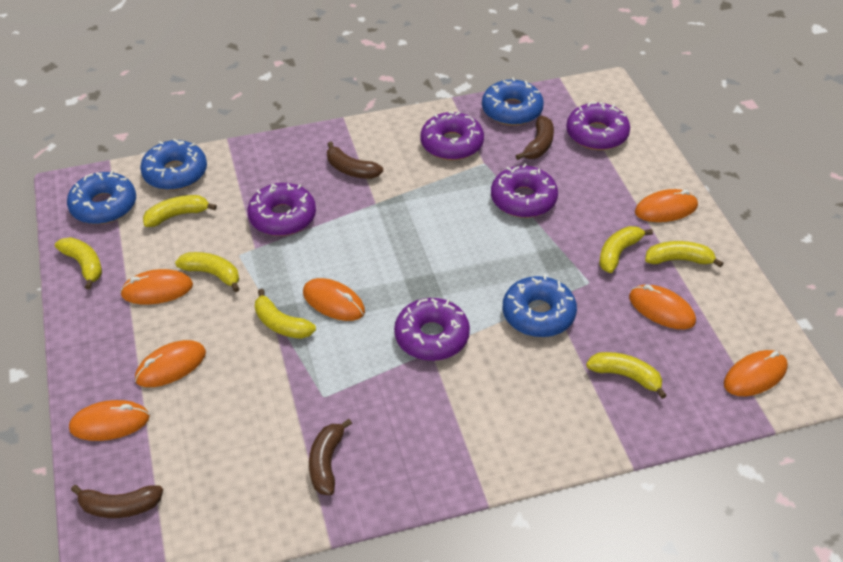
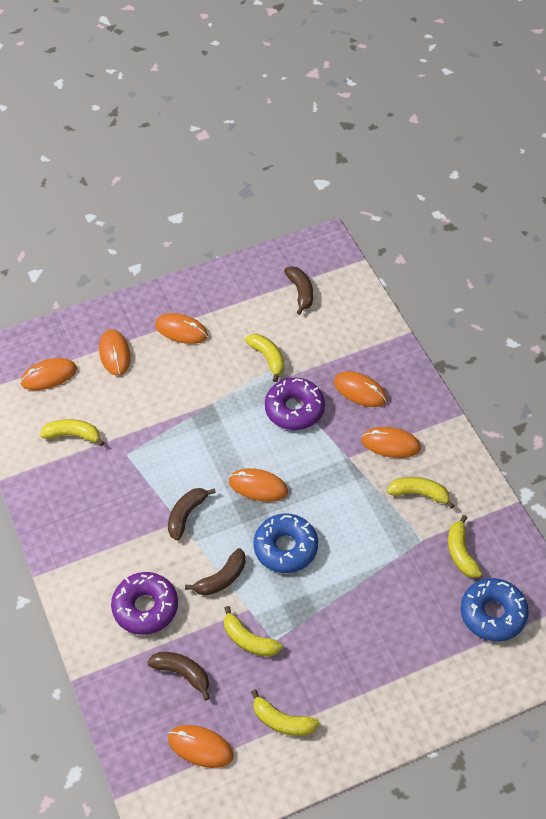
blue donut: [67,171,136,224] [140,139,207,190] [482,77,544,126] [503,274,577,337] = 4 -> [253,513,318,573] [461,578,529,642] = 2
purple donut: [247,183,316,236] [394,298,470,361] [421,112,484,160] [491,164,558,218] [566,102,630,150] = 5 -> [111,572,178,635] [265,378,325,430] = 2
yellow banana: [55,237,102,289] [143,195,217,227] [175,252,239,292] [255,289,316,339] [586,352,667,399] [599,226,653,273] [645,241,723,267] = 7 -> [40,419,104,446] [224,606,283,657] [245,334,285,382] [251,690,320,736] [387,477,455,509] [448,515,482,578] = 6

